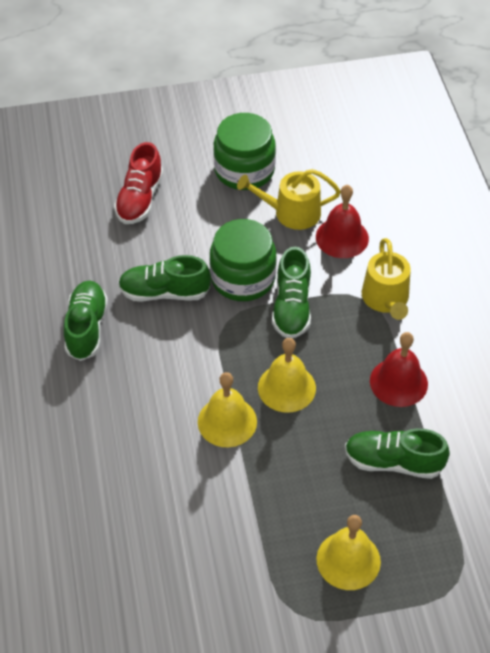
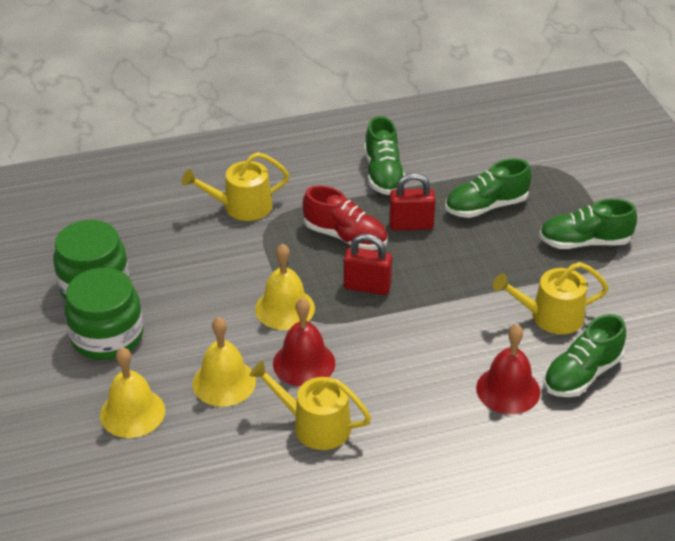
red padlock: none = 0 -> [344,234,392,295] [389,173,436,231] = 2
yellow watering can: [237,169,341,230] [362,238,411,320] = 2 -> [182,152,289,221] [249,361,371,450] [493,262,609,334] = 3

